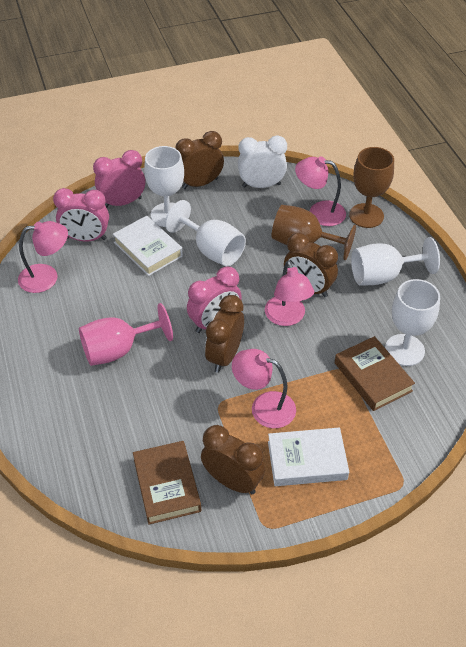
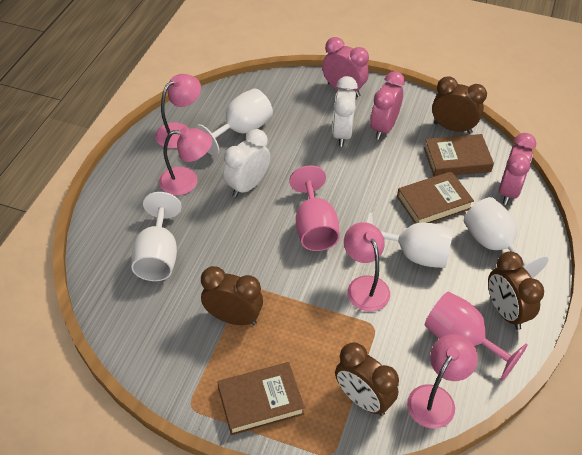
brown book: [133,441,201,525] [335,336,415,411] = 2 -> [217,362,305,436] [397,171,474,223] [424,134,494,177] = 3
brown goblet: [272,205,356,260] [349,147,394,228] = 2 -> none = 0
pink goblet: [79,303,173,366] = 1 -> [289,165,340,251] [425,292,528,381] = 2
white book: [113,216,183,276] [268,427,349,486] = 2 -> none = 0
white clock: [238,135,287,188] = 1 -> [223,129,270,197] [332,76,358,147] = 2

